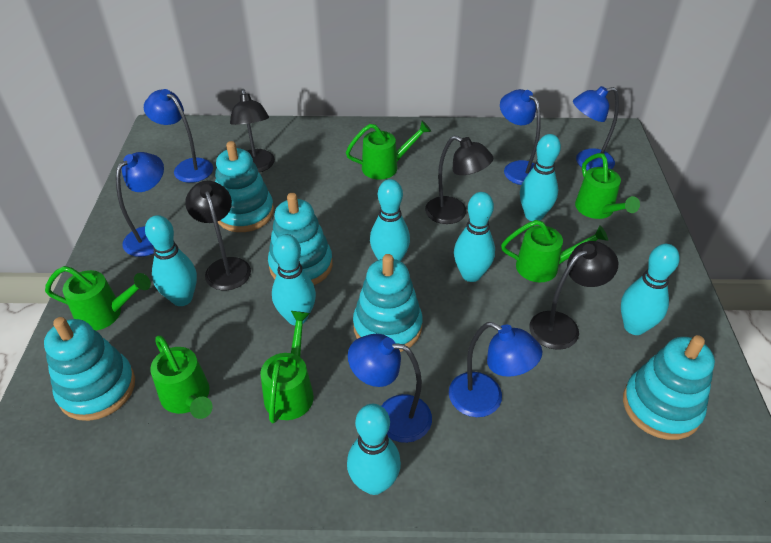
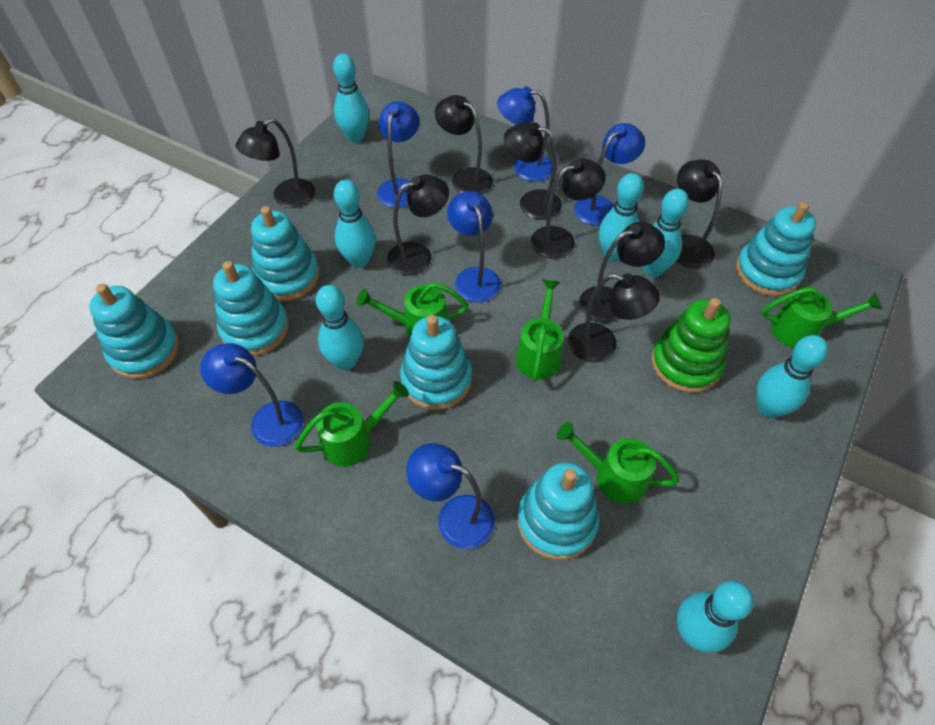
black lamp: [185,181,251,290] [230,89,275,172] [425,136,493,224] [529,241,618,350] = 4 -> [236,118,315,208] [387,175,449,276] [435,95,493,194] [504,122,562,220] [531,158,606,259] [568,273,660,362] [579,222,665,323] [676,159,722,268] = 8
green stacking toy: none = 0 -> [651,298,731,393] = 1
green watering can: [45,266,151,330] [150,335,213,419] [260,311,314,423] [346,121,431,180] [501,220,608,282] [575,153,640,219] = 6 -> [295,381,409,467] [357,282,469,338] [516,279,563,382] [557,422,679,504] [762,287,882,348] = 5
turquoise stacking toy: [44,317,135,421] [215,141,274,232] [268,193,333,285] [353,254,423,352] [623,335,715,440] = 5 -> [89,284,179,379] [213,261,289,356] [251,206,320,301] [400,315,472,410] [517,463,599,560] [736,202,816,296] = 6

